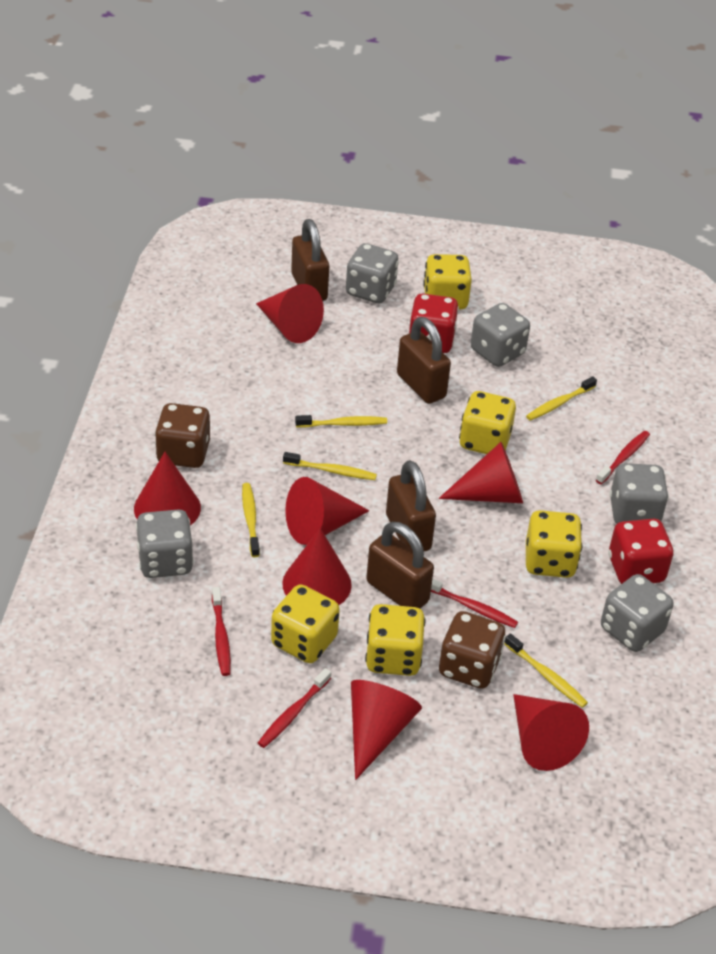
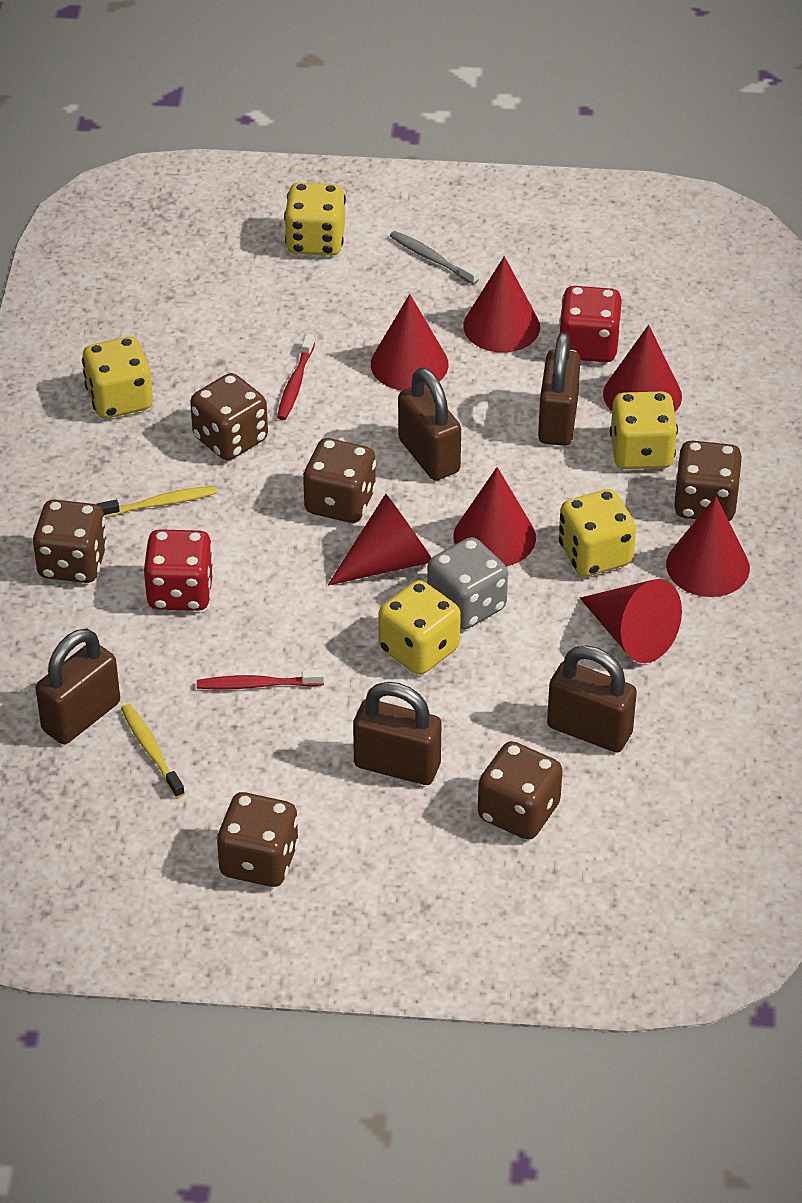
brown dice: [155,403,210,468] [439,611,506,689] = 2 -> [33,500,108,583] [190,373,268,460] [216,792,299,887] [303,438,376,523] [478,741,562,840] [674,441,743,521] = 6
brown padlock: [291,219,329,301] [366,522,434,608] [386,460,436,551] [397,317,451,404] = 4 -> [36,629,120,744] [353,682,442,785] [398,368,461,481] [538,332,580,446] [547,645,637,752] = 5
grey dice: [136,509,194,578] [346,243,399,303] [471,303,530,367] [601,574,674,652] [609,463,669,524] = 5 -> [427,537,508,630] = 1
grey toothbrush: none = 0 -> [390,231,479,285] = 1
red toothbrush: [212,587,231,676] [258,668,331,748] [431,579,518,628] [596,431,650,484] = 4 -> [197,670,325,690] [277,333,315,420] = 2
yellow toothbrush: [242,483,260,557] [283,452,377,480] [295,415,387,428] [504,634,588,708] [526,376,597,421] = 5 -> [97,486,217,518] [121,704,185,798] = 2

